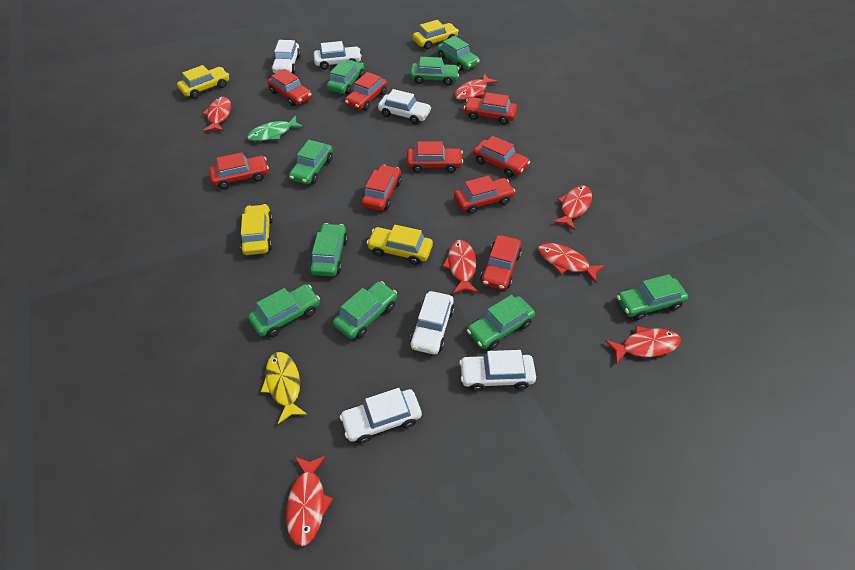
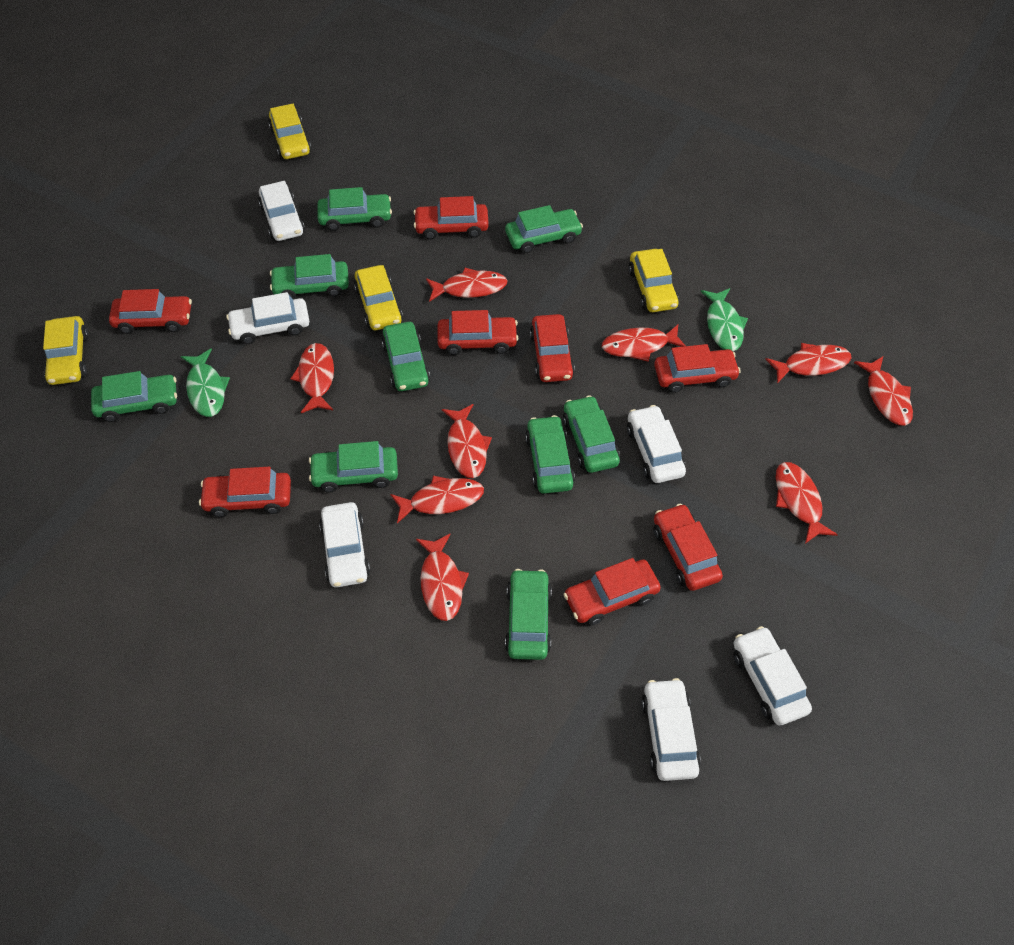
green fish: [247,116,304,141] = 1 -> [181,348,230,417] [701,288,748,351] = 2
red car: [209,152,269,189] [267,69,312,106] [345,72,387,110] [361,165,402,211] [407,141,463,173] [454,176,515,214] [464,92,517,124] [473,136,530,177] [480,235,522,290] = 9 -> [109,289,192,334] [199,467,291,517] [413,196,489,240] [437,310,518,355] [530,314,575,382] [563,558,661,625] [654,344,741,393] [654,504,723,591] = 8
red fish: [202,97,231,132] [286,456,333,546] [442,240,478,294] [454,74,498,100] [538,243,605,283] [553,185,592,230] [605,326,681,364] = 7 -> [290,343,334,413] [390,476,484,523] [416,533,469,621] [426,268,508,302] [442,404,492,478] [602,325,686,362] [765,343,852,383] [776,462,838,543] [854,356,913,426] = 9
yellow fish: [261,352,307,424] = 1 -> none = 0

